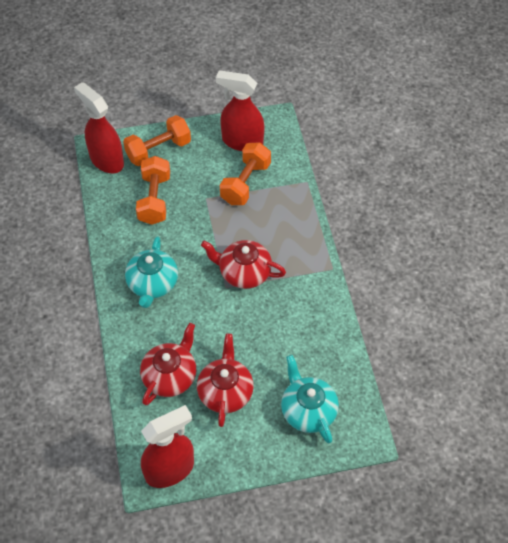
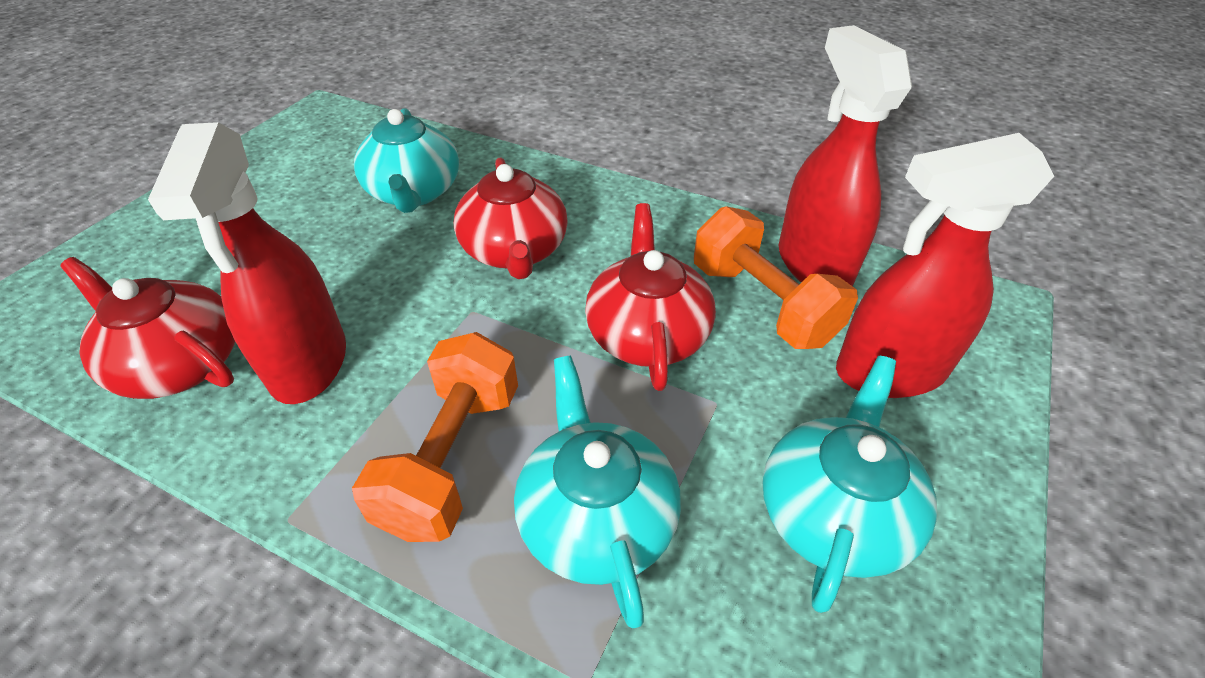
orange dumbbell: [123,115,191,166] [136,156,170,225] [220,142,271,205] = 3 -> [352,332,518,542] [694,206,858,349] = 2
turquoise teapot: [125,236,178,308] [281,355,339,443] = 2 -> [354,108,459,213] [514,356,681,628] [763,356,937,613] = 3

